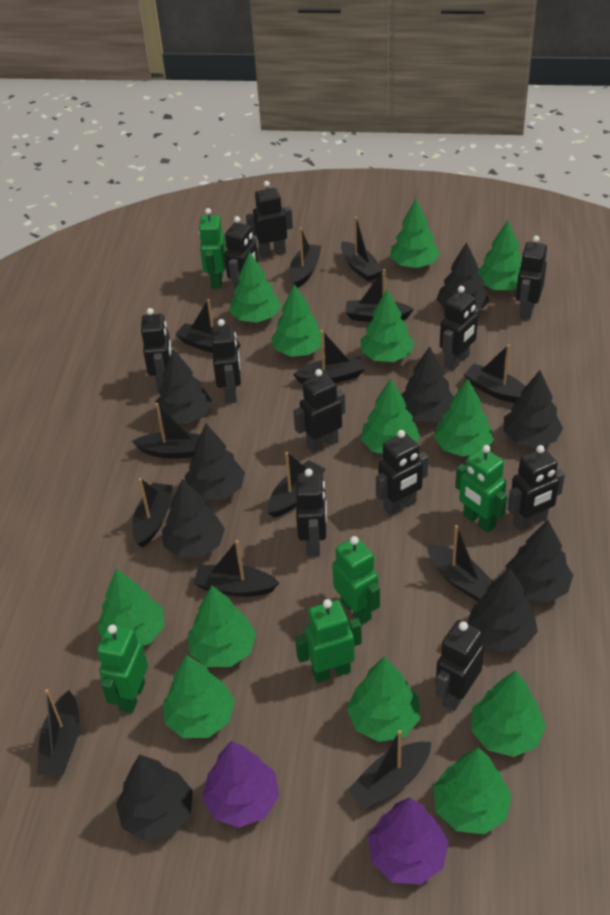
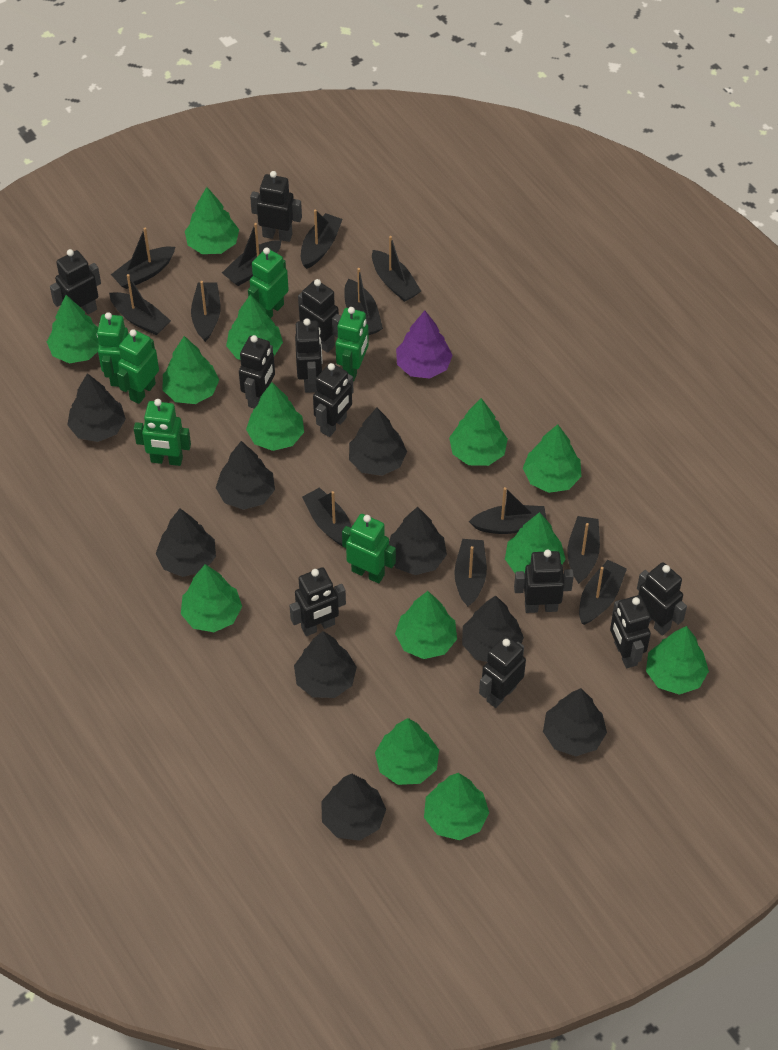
black boat: [37,689,80,775] [132,403,200,459] [132,478,173,547] [175,299,241,353] [193,540,279,597] [268,452,326,517] [290,227,321,288] [293,330,365,384] [341,217,383,281] [345,269,414,322] [348,730,431,809] [427,525,493,601] [464,344,526,403] = 13 -> [109,274,171,336] [111,228,176,289] [191,281,220,342] [222,223,282,286] [301,209,343,269] [302,487,352,547] [344,268,383,335] [372,236,421,302] [454,539,487,607] [469,487,547,534] [567,516,600,584] [579,560,627,625] = 12
green robot: [97,625,148,713] [198,208,226,289] [295,599,362,683] [332,536,380,625] [455,445,507,533] = 5 -> [97,312,128,387] [117,329,159,404] [134,399,191,466] [248,247,289,319] [336,307,369,382] [342,514,396,583] = 6
purple tree: [202,741,279,828] [368,797,449,885] = 2 -> [396,310,453,379] = 1

